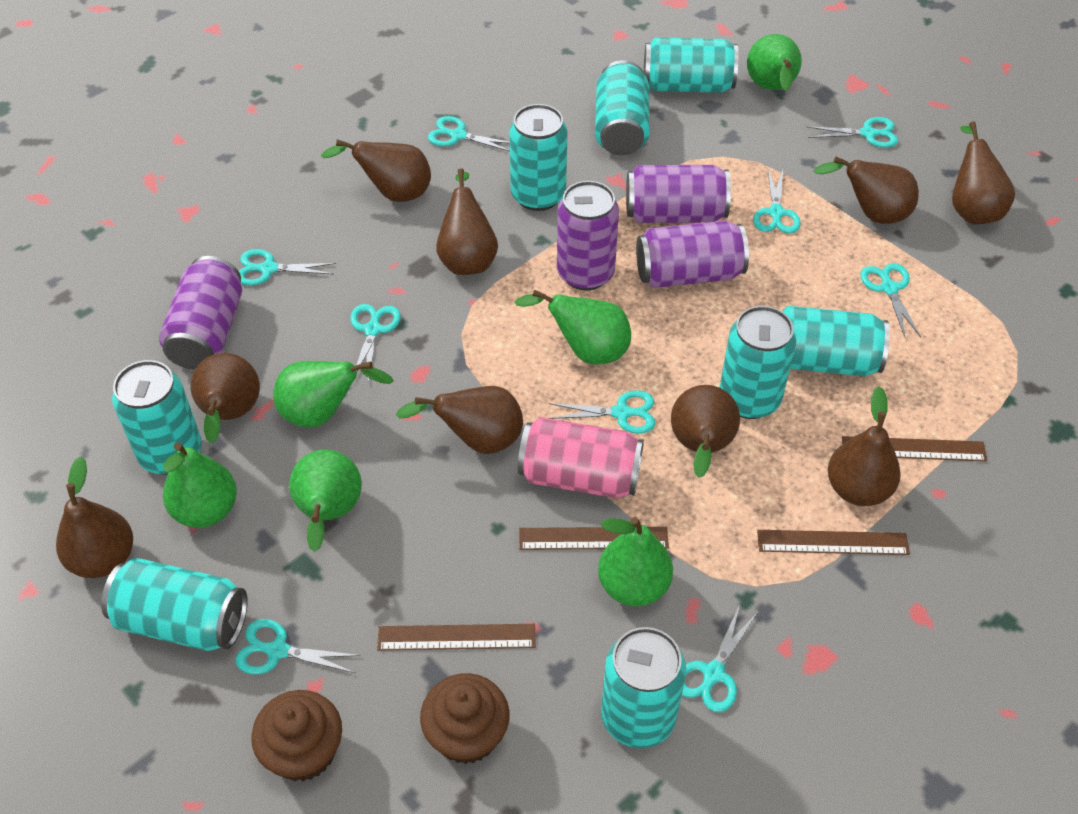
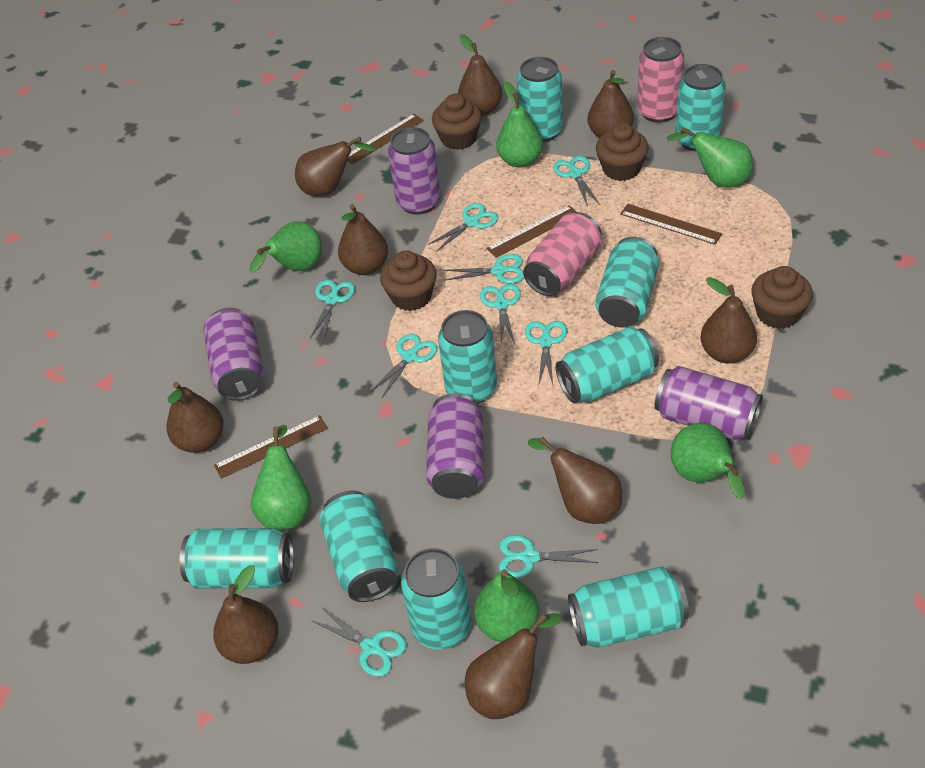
brown cupcake: [251,690,342,781] [420,673,510,764] = 2 -> [380,250,436,311] [432,94,482,150] [596,123,649,181] [751,266,813,329] = 4
pink can: [518,417,644,498] = 1 -> [523,212,602,296] [637,37,685,123] = 2
turquoise can: [101,558,248,651] [112,360,202,475] [509,104,568,211] [595,60,650,156] [601,627,686,748] [644,37,739,93] [719,306,796,419] [782,306,890,376] = 8 -> [180,528,294,588] [319,490,398,602] [401,548,472,650] [438,310,497,404] [517,57,563,142] [556,326,659,404] [568,566,689,648] [595,237,659,327] [675,64,726,151] = 9

